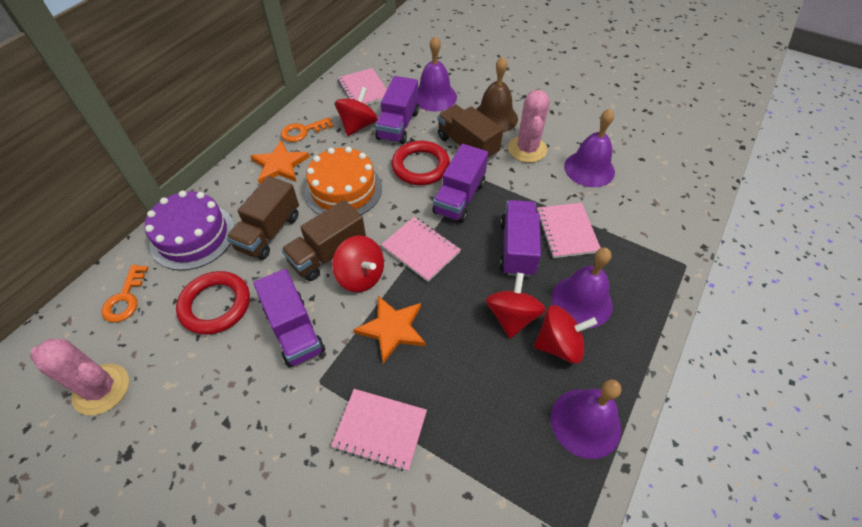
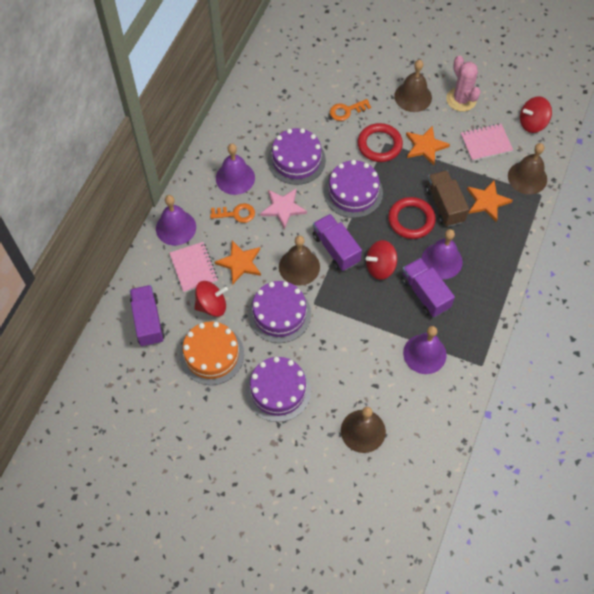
brown bell: [476,57,518,133] = 1 -> [279,235,320,286] [341,407,386,453] [394,60,432,112] [508,143,547,194] = 4
brown truck: [226,176,299,260] [281,200,366,281] [437,105,503,161] = 3 -> [426,170,469,227] = 1
orange star: [251,140,310,184] [353,296,426,364] = 2 -> [215,241,261,284] [406,126,450,165] [467,180,513,222] = 3
pink cactus: [31,339,129,415] [508,90,550,163] = 2 -> [446,55,481,112] = 1
pink notebook: [331,389,427,471] [338,68,387,105] [381,217,461,282] [537,203,601,258] = 4 -> [169,242,218,293] [461,124,513,161] = 2
pink star: none = 0 -> [260,188,307,230] = 1
purple cake: [145,191,235,270] = 1 -> [245,357,311,422] [248,281,311,343] [268,128,326,185] [324,160,383,218] = 4
purple truck: [253,269,325,368] [375,76,419,144] [432,144,488,223] [500,200,541,277] = 4 -> [130,285,165,347] [312,214,362,271] [401,258,455,317] = 3
red spinning top: [332,236,384,292] [335,87,378,136] [486,273,546,338] [534,305,597,364] = 4 -> [195,281,228,317] [366,240,397,280] [520,96,552,133] = 3

